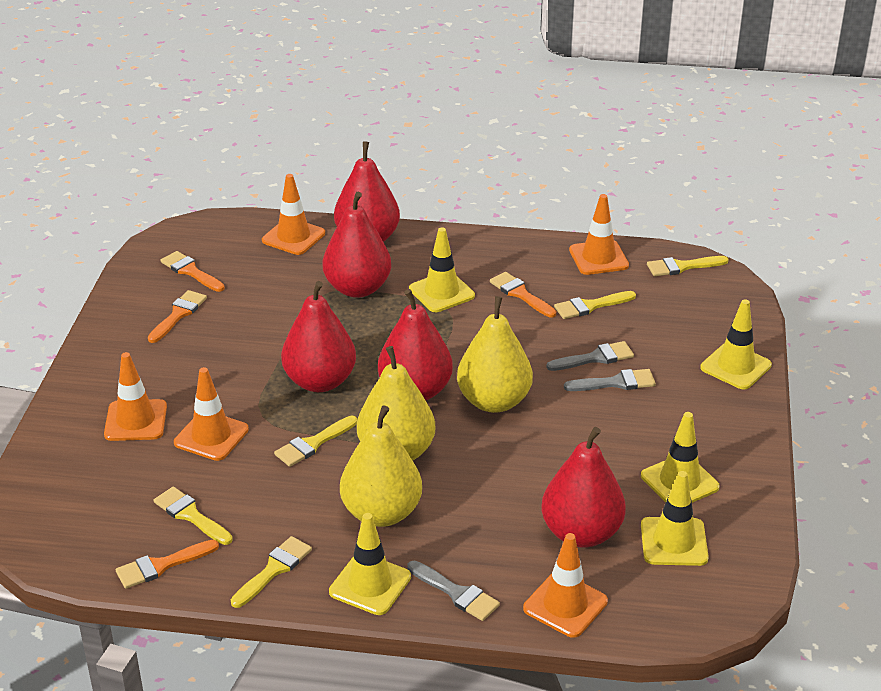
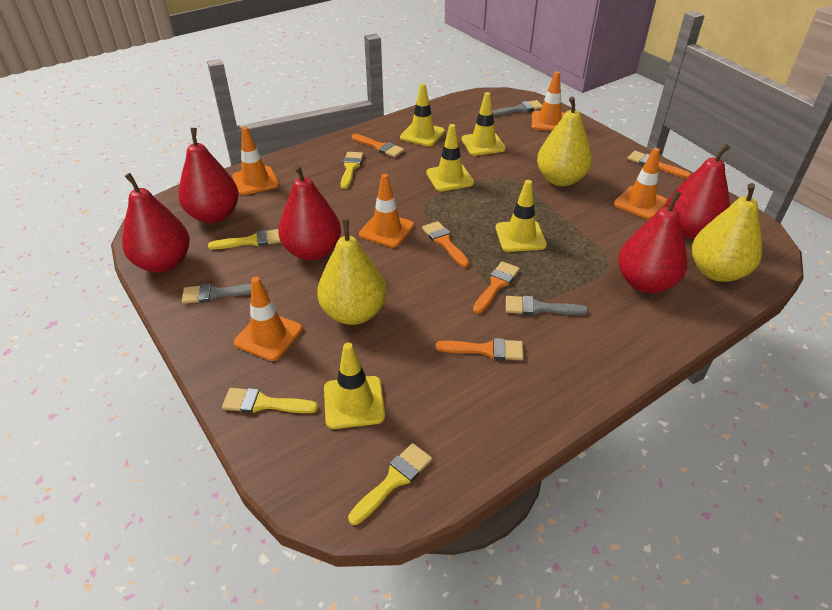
orange brush: [116,540,219,589] [148,290,207,343] [161,251,225,292] [490,272,556,317] = 4 -> [352,134,404,158] [422,221,469,267] [436,338,523,360] [473,261,520,314] [627,151,691,178] = 5
yellow brush: [154,487,233,545] [231,536,312,608] [274,416,357,467] [554,291,636,319] [647,256,729,276] = 5 -> [208,229,281,250] [222,388,318,413] [341,152,363,189] [348,443,432,525] = 4

